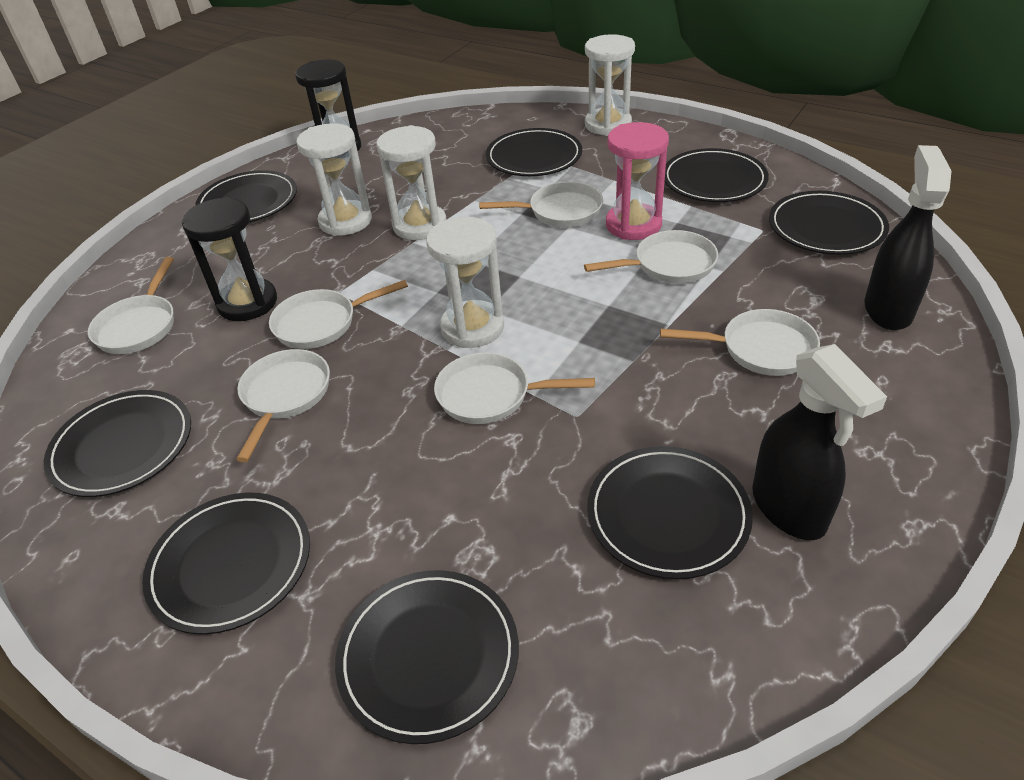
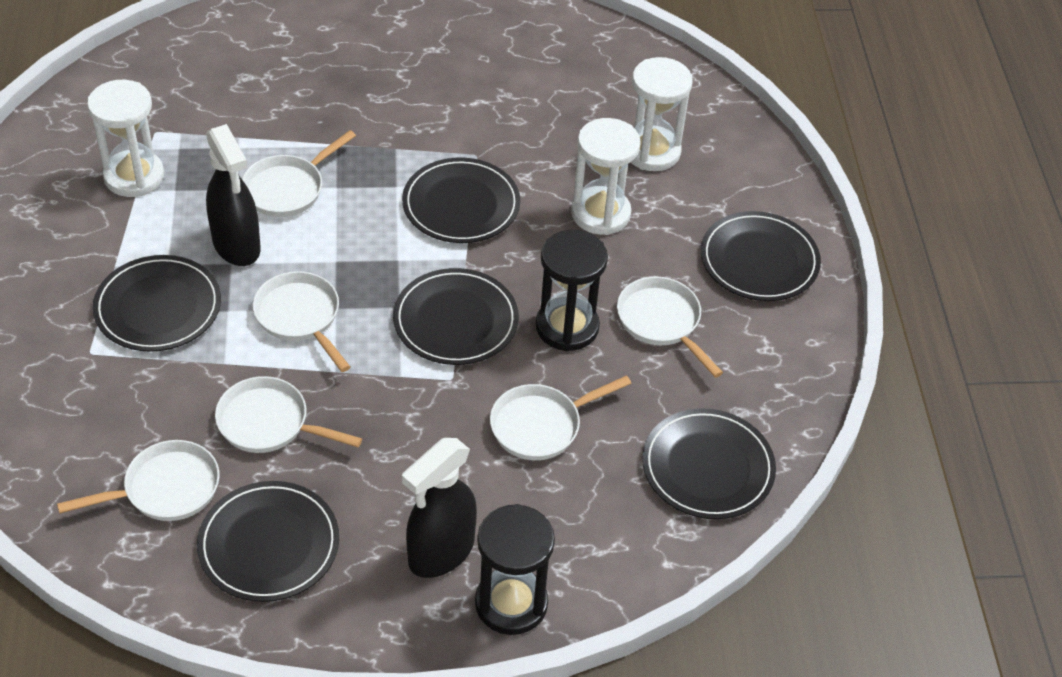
black plate: [44,390,191,497] [142,493,310,634] [195,170,297,222] [335,570,519,744] [486,128,582,176] [587,446,753,579] [665,148,769,202] [769,191,889,255] = 8 -> [93,255,221,352] [197,481,339,602] [393,268,519,365] [402,157,520,243] [642,408,776,519] [701,211,821,301] = 6
pink hourglass: [606,122,669,240] = 1 -> none = 0
white hourglass: [296,123,372,236] [376,125,447,240] [426,217,504,348] [585,34,635,136] = 4 -> [87,80,164,197] [571,118,641,235] [630,57,693,171] = 3
white pan: [88,257,174,354] [236,349,330,462] [269,280,408,349] [434,352,595,424] [479,182,603,227] [584,230,718,284] [660,309,820,376] = 7 -> [57,440,220,521] [215,376,362,453] [242,130,356,217] [253,271,350,372] [490,375,632,460] [617,277,723,378] = 6

